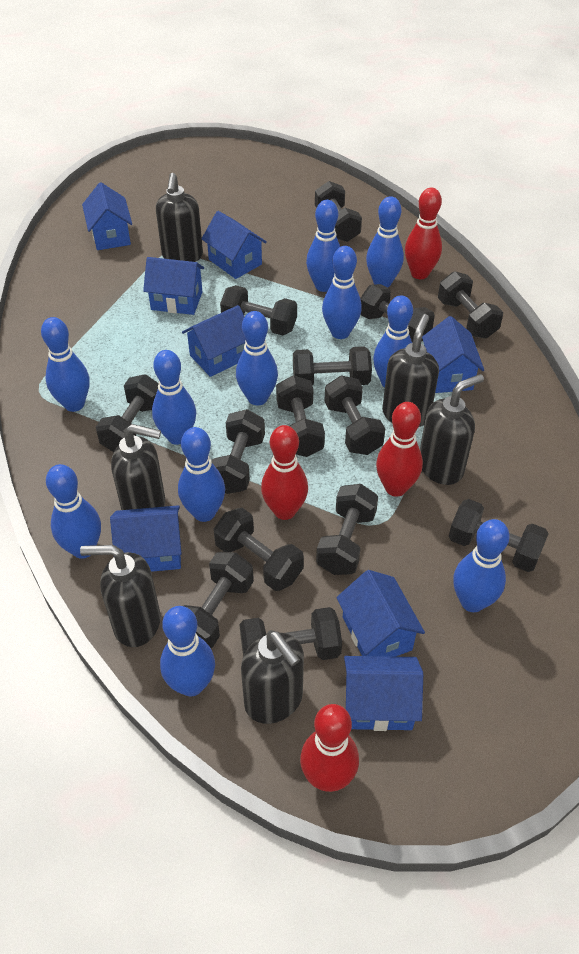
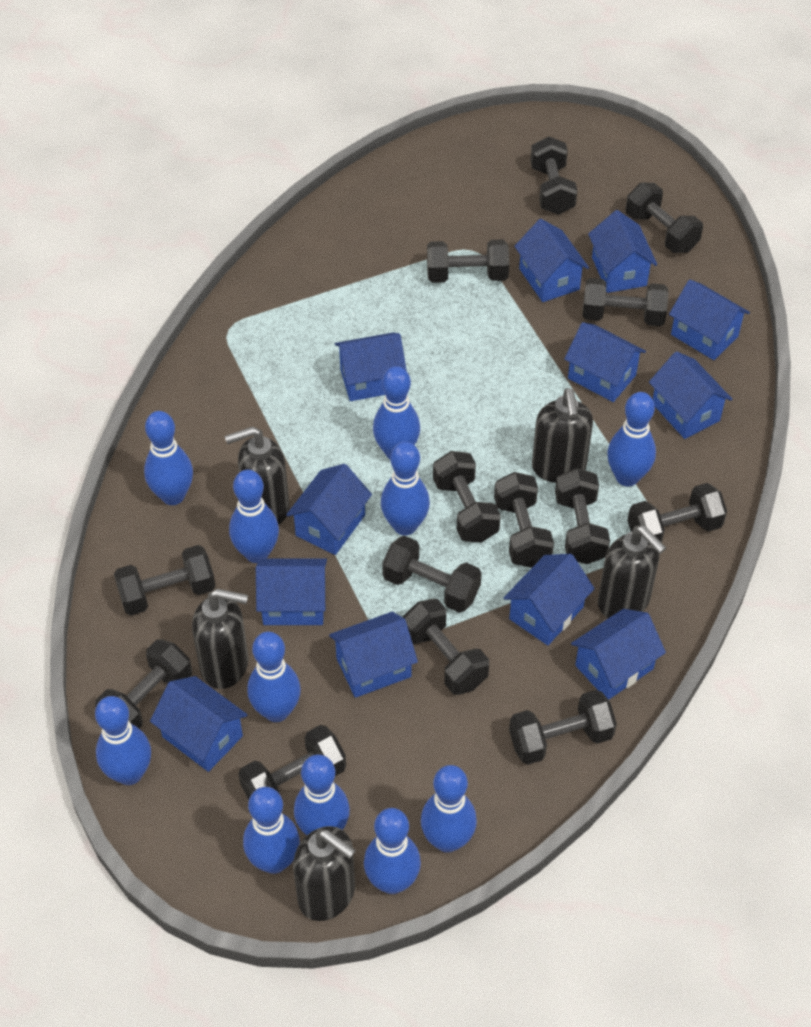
black soap dispenser: [80,545,161,647] [111,424,165,510] [156,173,203,262] [241,630,304,724] [382,314,439,427] [420,374,484,485] = 6 -> [192,589,249,689] [224,426,289,525] [293,826,356,921] [532,388,593,483] [598,526,666,618] = 5
blue house: [82,182,132,250] [110,505,182,572] [143,257,204,315] [182,305,246,377] [202,211,267,279] [336,570,425,657] [344,656,423,731] [422,316,484,393] = 8 -> [150,676,248,772] [256,558,327,625] [286,464,372,555] [329,612,418,698] [335,332,407,401] [504,554,595,645] [514,219,589,302] [564,322,646,402] [571,609,666,700] [588,210,657,293] [649,351,732,439] [669,280,750,360] = 12
red bowling pin: [261,425,308,520] [300,704,359,792] [376,402,423,496] [405,188,442,279] = 4 -> none = 0

